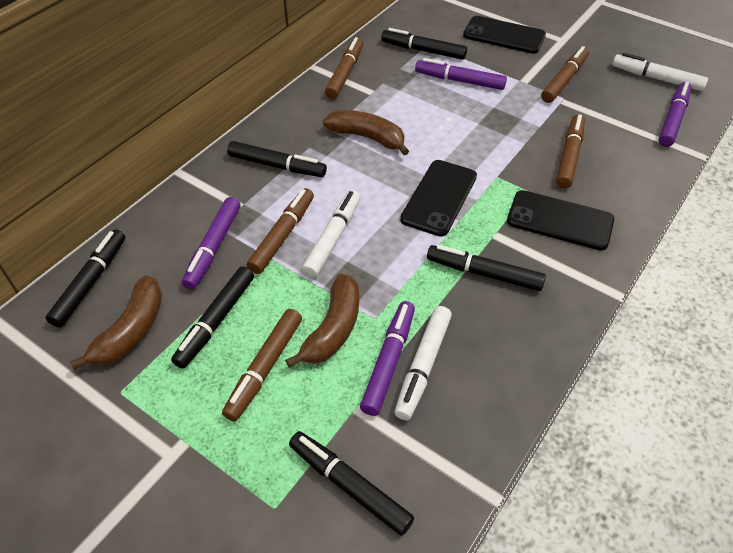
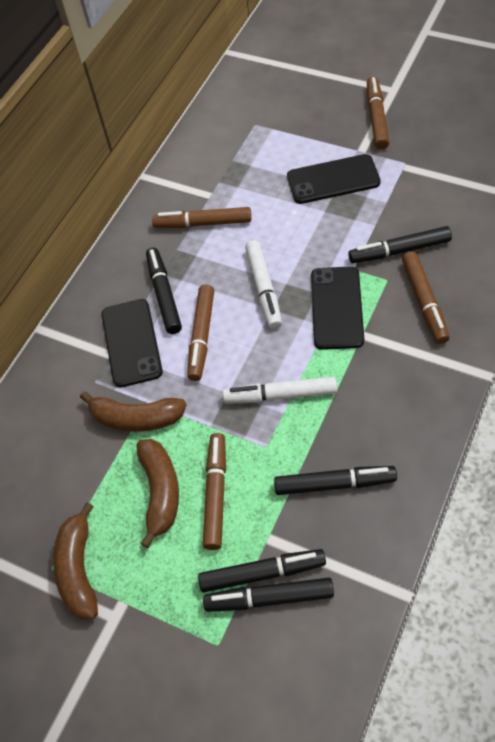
black marker: [46,229,125,328] [171,266,254,369] [227,141,327,177] [289,431,414,536] [381,28,467,60] [427,245,546,291] = 6 -> [146,247,182,334] [198,549,326,592] [203,578,334,612] [274,466,397,495] [348,226,452,263] = 5
purple marker: [182,197,240,289] [360,301,415,416] [415,58,507,90] [658,82,691,147] = 4 -> none = 0
white marker: [302,190,360,278] [394,306,452,420] [612,53,708,91] = 3 -> [223,377,337,404] [245,240,282,329] = 2

